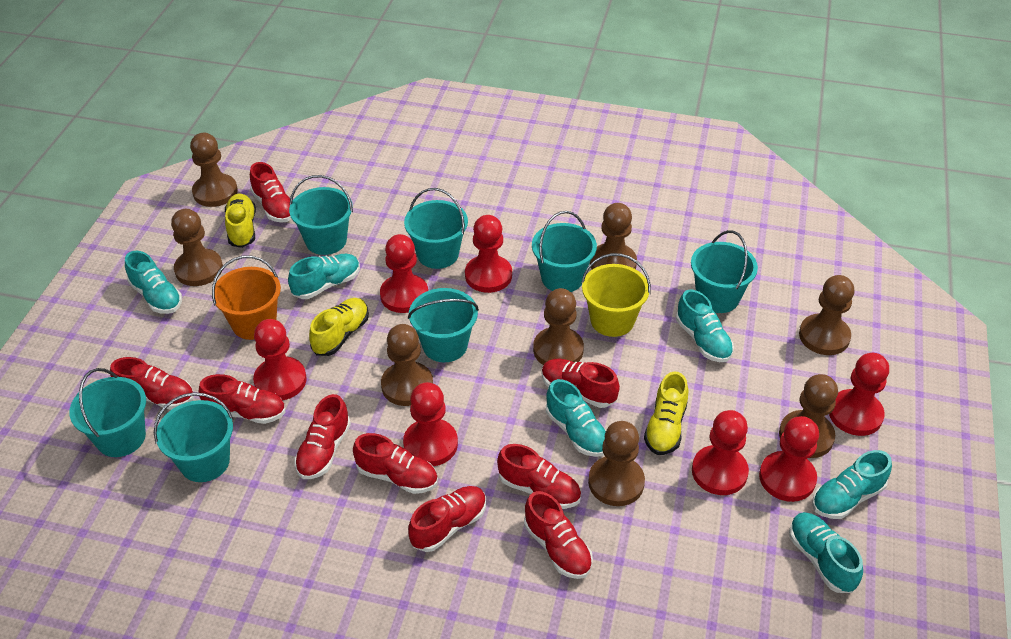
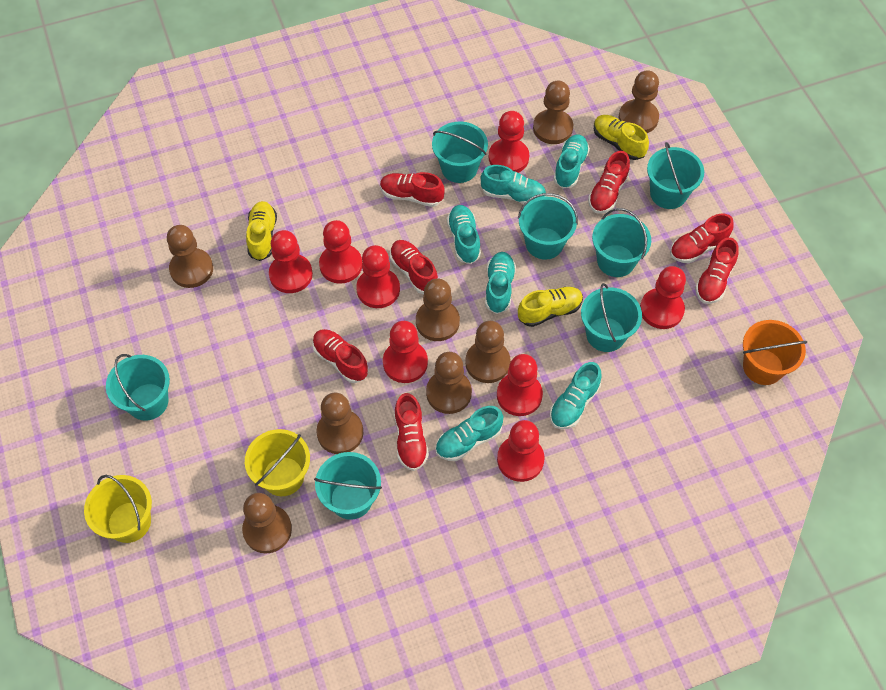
red pawn: [253,319,307,400] [380,234,428,313] [403,382,458,466] [465,215,512,293] [692,410,749,495] [759,416,819,502] [829,353,889,436] = 7 -> [269,230,313,293] [319,220,362,284] [356,245,400,308] [383,321,428,383] [489,111,529,173] [497,354,543,416] [497,420,545,482] [640,266,686,329] = 8
red shoe: [110,357,194,410] [199,374,285,424] [250,162,291,222] [294,394,351,479] [353,433,438,494] [408,486,486,552] [497,444,581,509] [524,491,593,579] [542,359,620,408] = 9 -> [312,329,369,383] [380,172,445,207] [390,240,438,294] [394,393,429,471] [588,151,630,214] [670,213,734,263] [695,237,738,304] = 7
yellow bucket: [581,253,651,337] = 1 -> [84,475,152,543] [245,429,310,496] = 2

